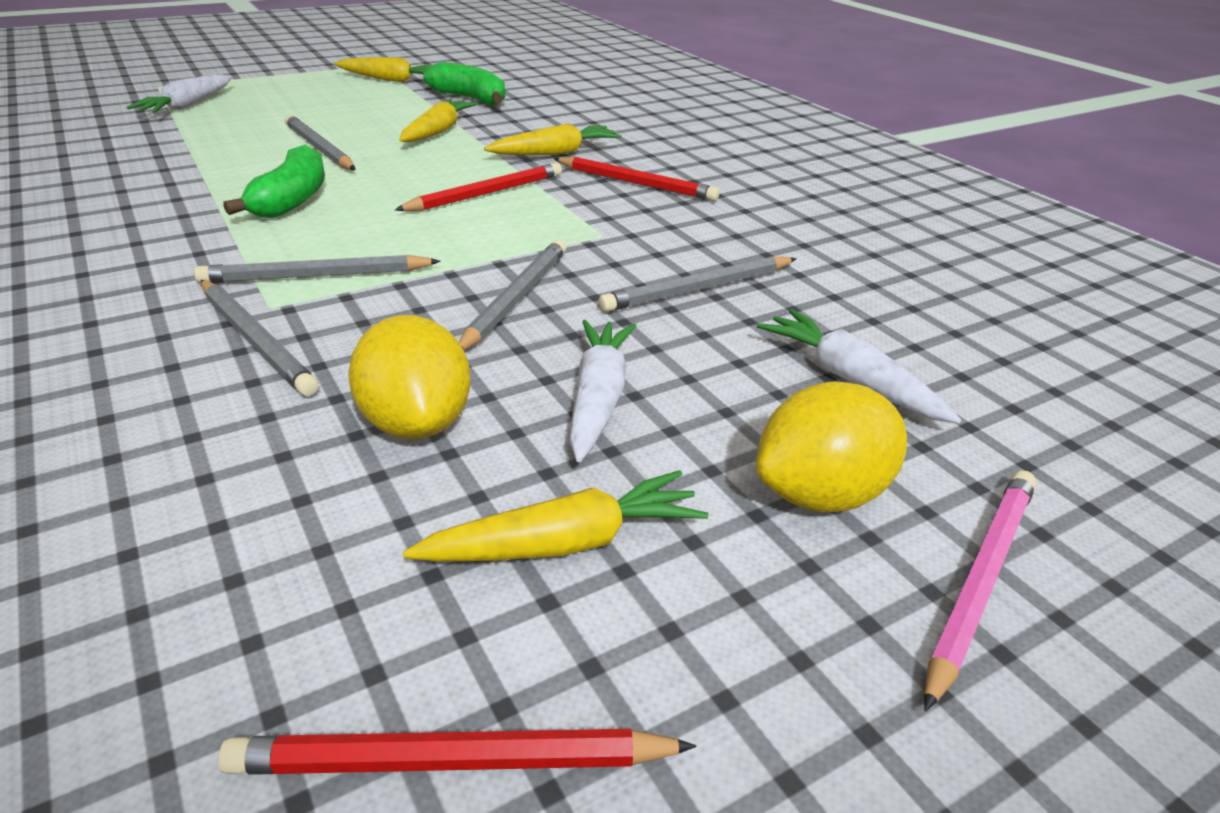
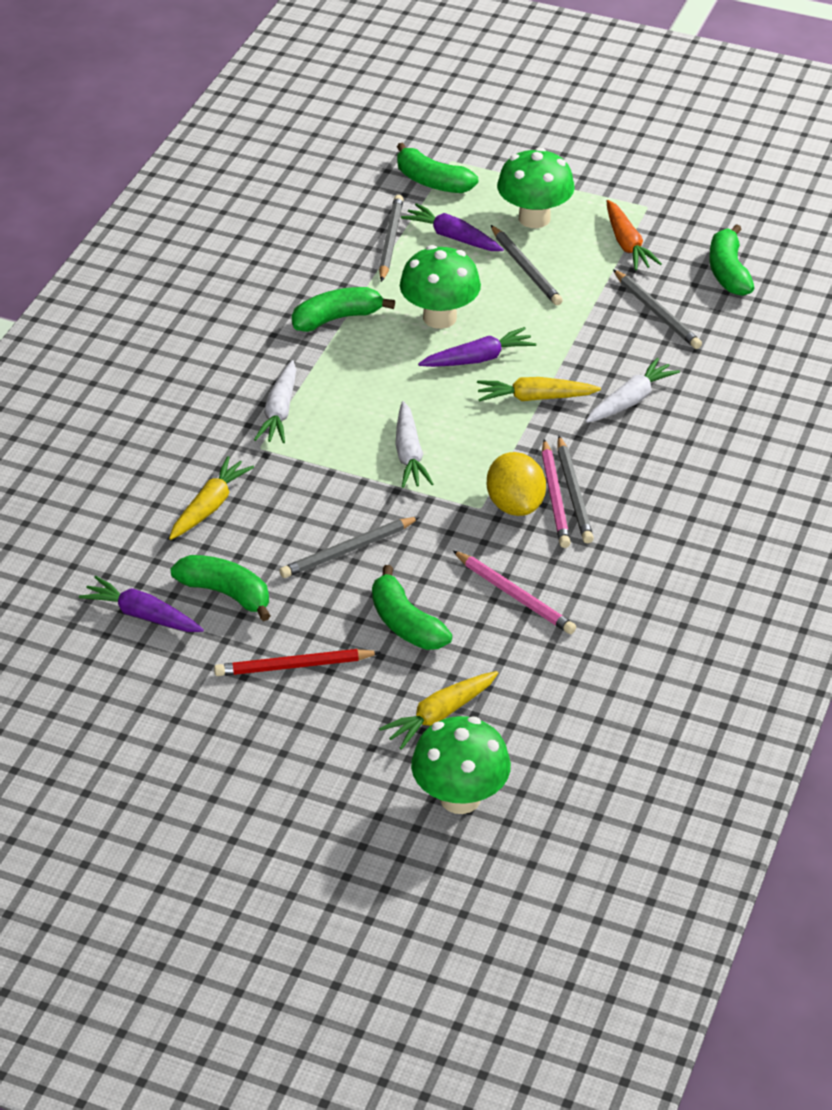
green banana: [223,145,325,218] [423,62,505,105] = 2 -> [170,555,270,621] [292,287,395,332] [372,565,452,650] [397,143,478,193] [709,224,754,296] = 5
green mushroom: none = 0 -> [400,245,481,329] [411,716,511,814] [497,147,575,228] = 3
orange carrot: none = 0 -> [607,200,662,270] = 1
pink pencil: [924,470,1036,712] = 1 -> [452,550,576,634] [542,439,571,548] = 2
purple carrot: none = 0 -> [79,576,204,632] [401,203,504,251] [418,327,536,367] = 3
red pencil: [218,729,697,775] [395,163,562,211] [554,157,720,201] = 3 -> [214,649,381,676] = 1
yellow carrot: [334,57,431,82] [399,99,478,142] [403,470,708,562] [484,123,622,155] = 4 -> [169,456,254,540] [379,671,498,750] [477,377,601,402] = 3
yellow lemon: [348,315,471,439] [756,381,907,512] = 2 -> [487,452,546,516] = 1

